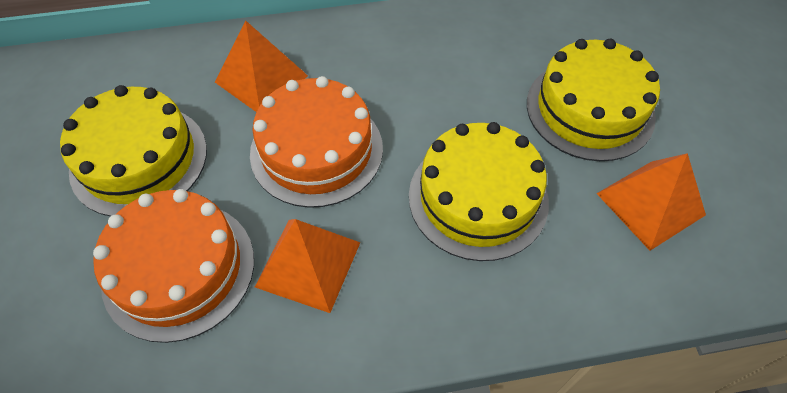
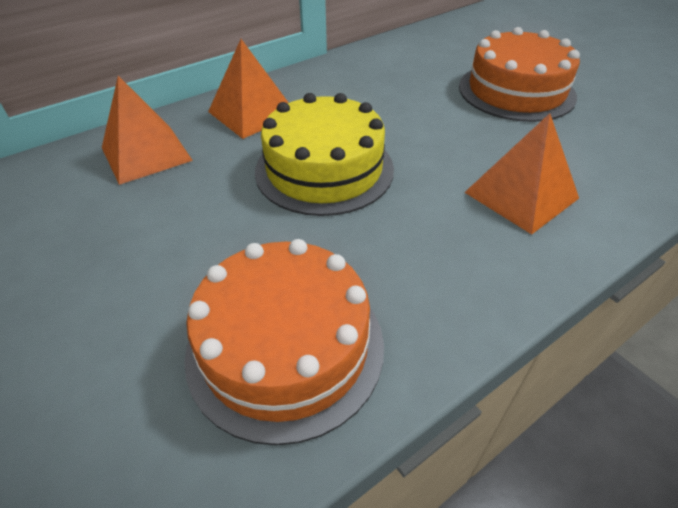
yellow cake: [60,85,207,217] [409,122,549,261] [527,39,660,161] = 3 -> [255,93,394,216] = 1

